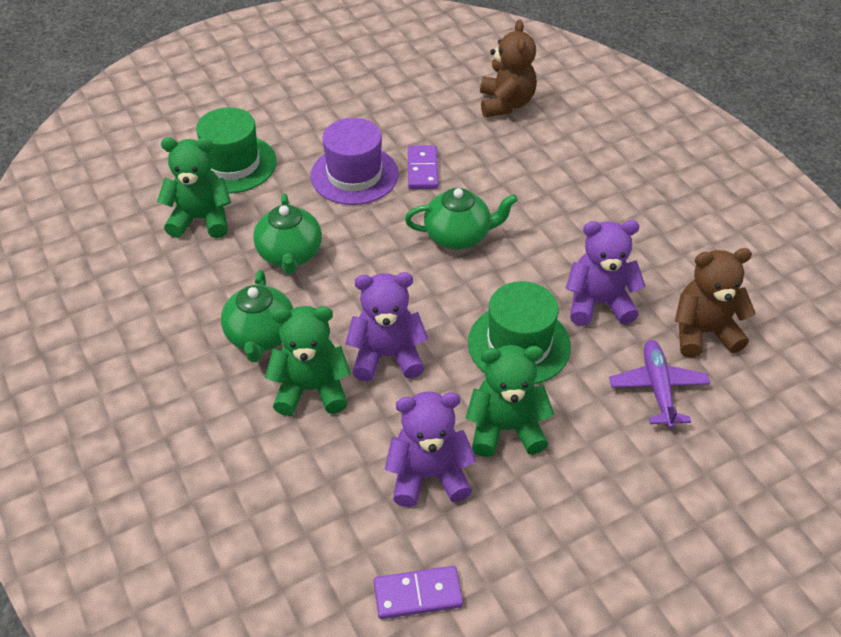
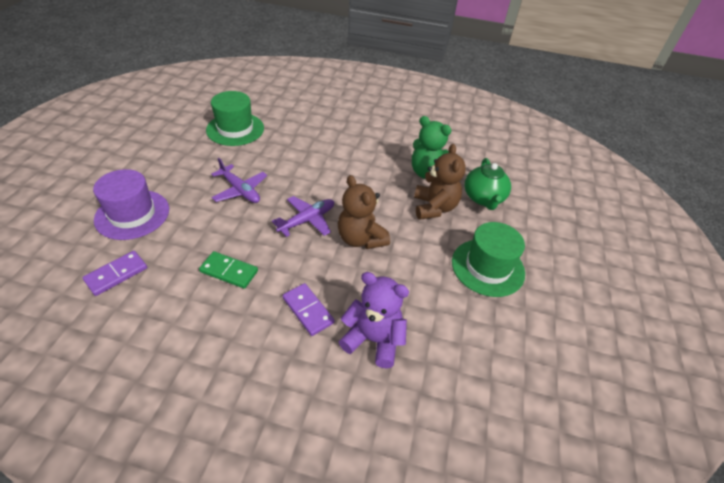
green domino: none = 0 -> [199,251,258,289] = 1
green teapot: [221,270,293,362] [253,193,322,275] [405,188,518,250] = 3 -> [465,158,511,210] = 1
green teddy bear: [157,137,231,238] [265,306,351,416] [466,345,554,457] = 3 -> [412,116,451,179] = 1
purple plane: [609,340,710,428] = 1 -> [211,158,267,203] [272,196,334,237] = 2
purple teddy bear: [345,272,428,381] [385,392,476,507] [565,220,646,326] = 3 -> [339,272,409,368] = 1

